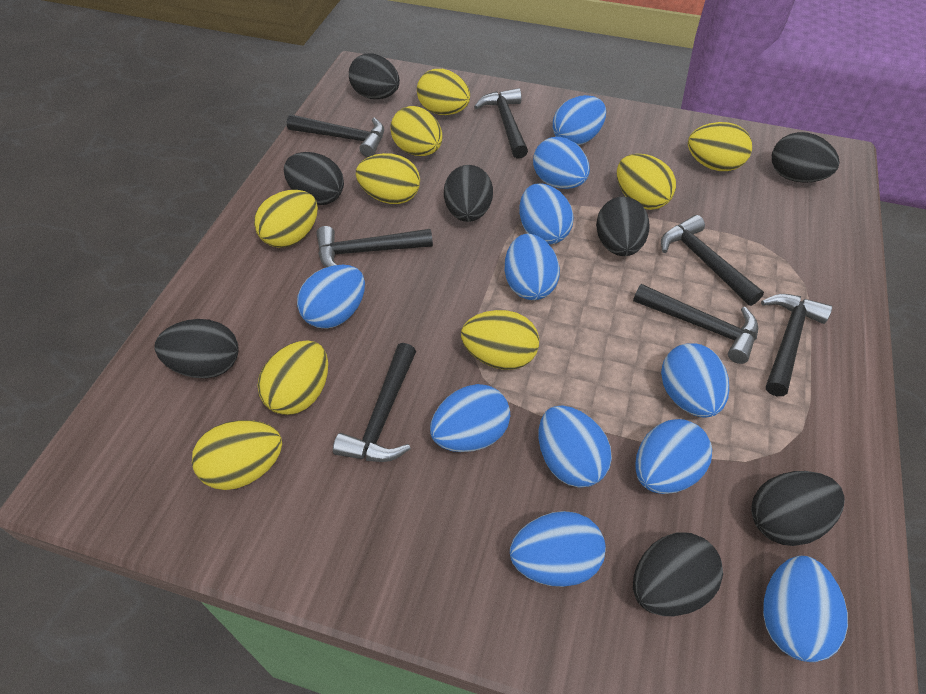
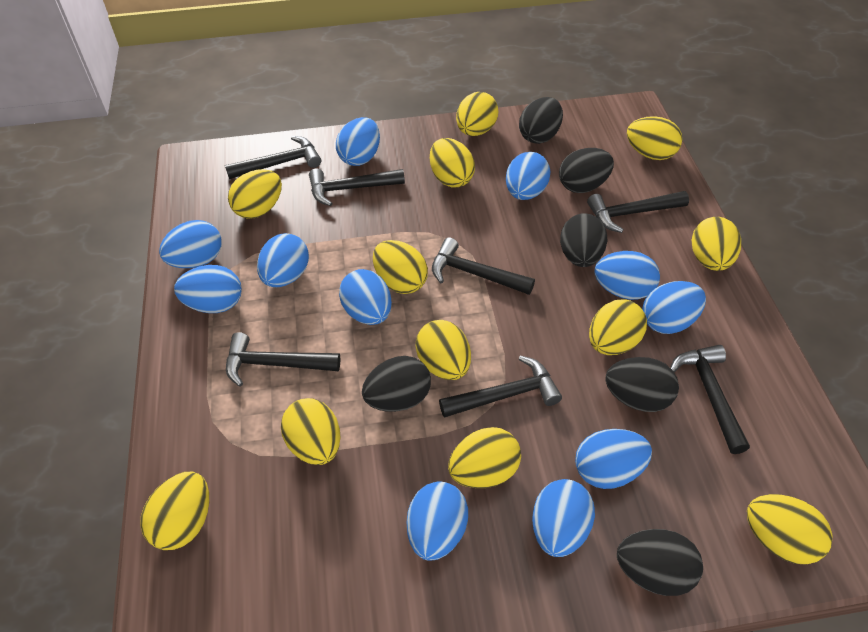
black egg: [155,319,238,378] [284,152,344,205] [349,54,400,99] [444,165,493,222] [596,197,650,256] [633,532,723,616] [751,471,845,546] [772,132,840,183] = 8 -> [362,356,431,412] [519,97,563,144] [559,148,614,193] [560,213,608,267] [605,357,679,412] [617,529,703,596] = 6
yellow egg: [192,420,282,490] [254,190,318,248] [258,340,328,415] [356,153,420,204] [390,106,443,156] [417,69,470,115] [461,310,539,370] [617,154,676,210] [688,122,752,171] = 9 -> [140,472,209,550] [228,169,282,219] [281,398,340,465] [373,240,428,294] [416,320,471,380] [430,138,475,187] [448,427,521,488] [456,92,499,136] [589,299,647,355] [627,116,682,160] [692,217,741,271] [747,494,832,565] = 12

